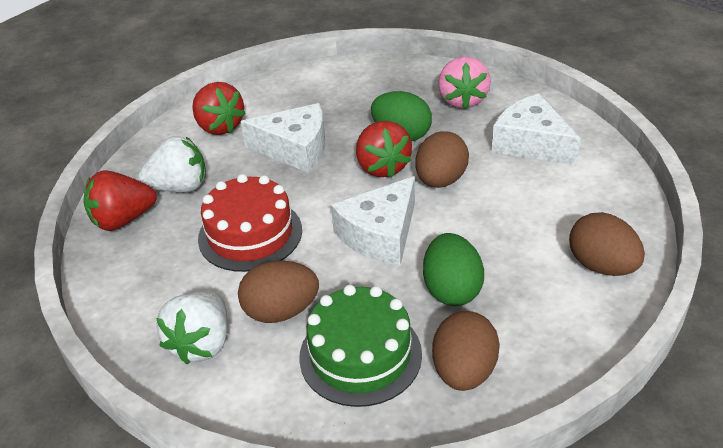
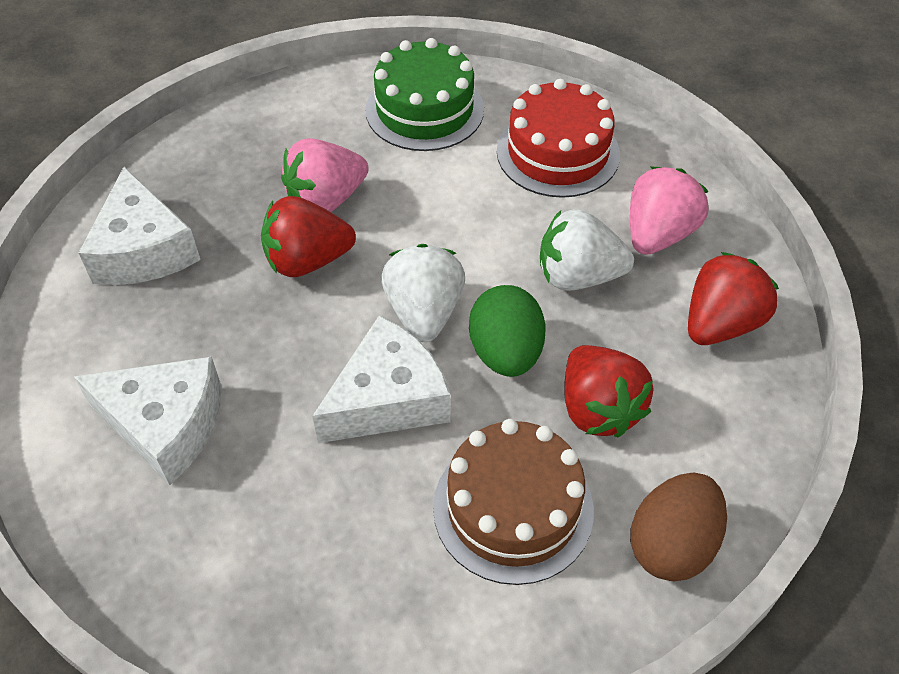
brown cake: none = 0 -> [433,419,594,585] = 1
brown egg: [238,260,319,323] [415,131,469,188] [432,311,500,391] [569,212,645,276] = 4 -> [630,473,727,581] = 1
green egg: [371,91,432,141] [423,233,484,306] = 2 -> [469,285,546,377] = 1
pink strawberry: [438,57,491,110] = 1 -> [281,138,369,212] [630,167,709,255] = 2

